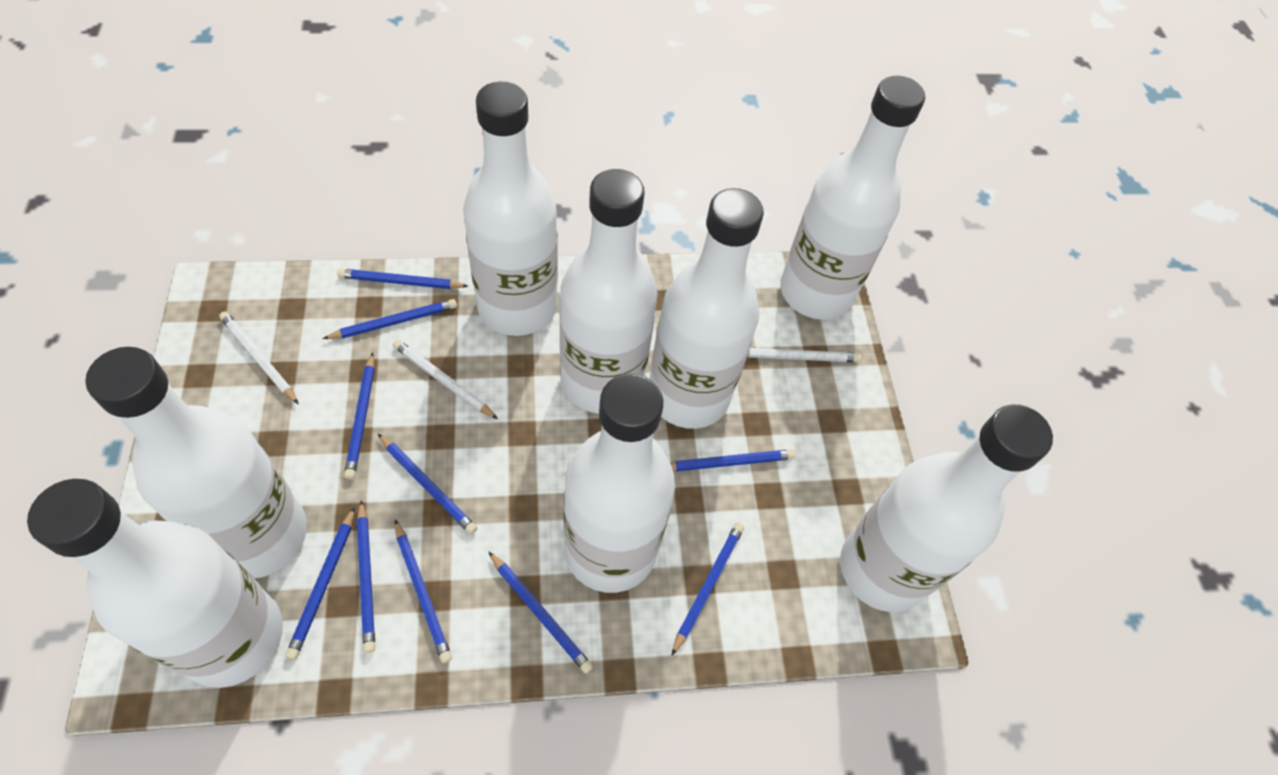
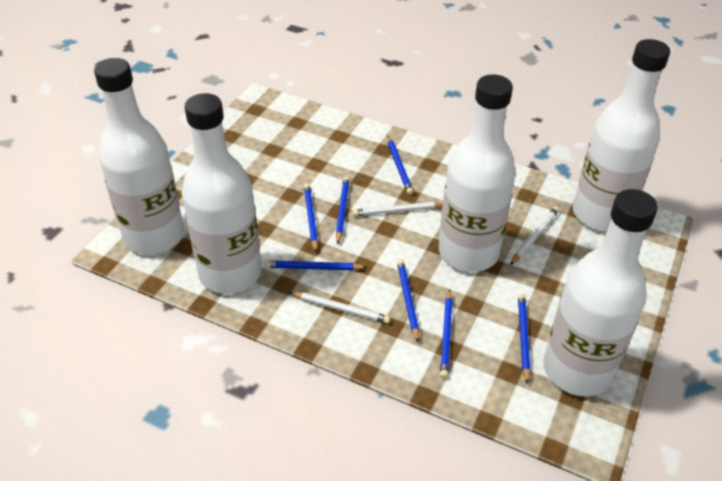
blue pencil: [285,507,355,660] [322,299,457,339] [337,269,468,289] [344,352,375,479] [357,500,375,653] [378,434,477,534] [395,519,452,663] [488,551,593,674] [670,449,795,472] [671,522,744,656] = 10 -> [265,260,367,270] [304,184,318,252] [336,176,350,244] [387,136,413,195] [397,259,419,342] [440,289,453,378] [518,294,530,384] = 7
white bottle: [27,479,283,688] [85,347,307,579] [463,82,558,336] [560,169,658,414] [563,373,675,593] [650,188,764,429] [780,76,925,320] [840,404,1053,612] = 8 -> [94,58,184,255] [182,93,262,294] [439,74,516,272] [543,189,658,397] [573,39,670,232] = 5

